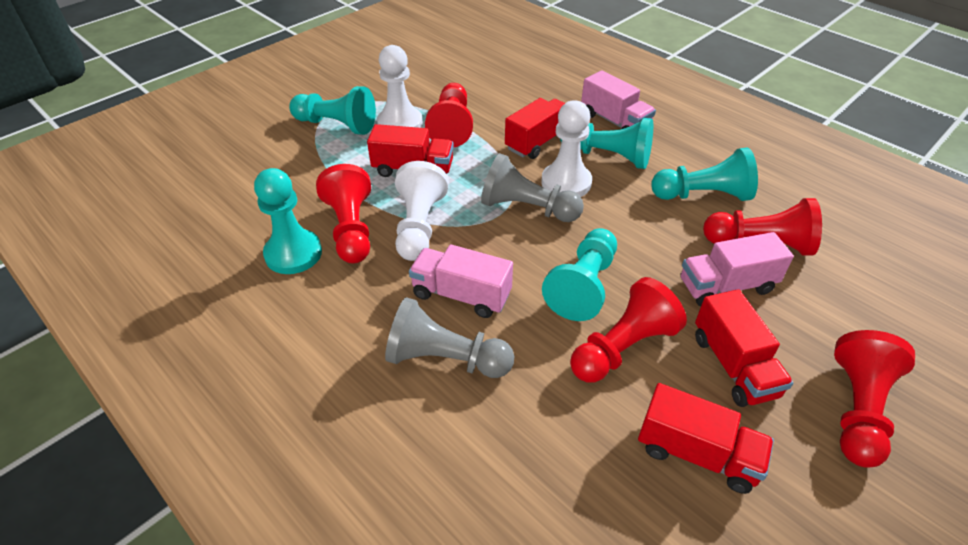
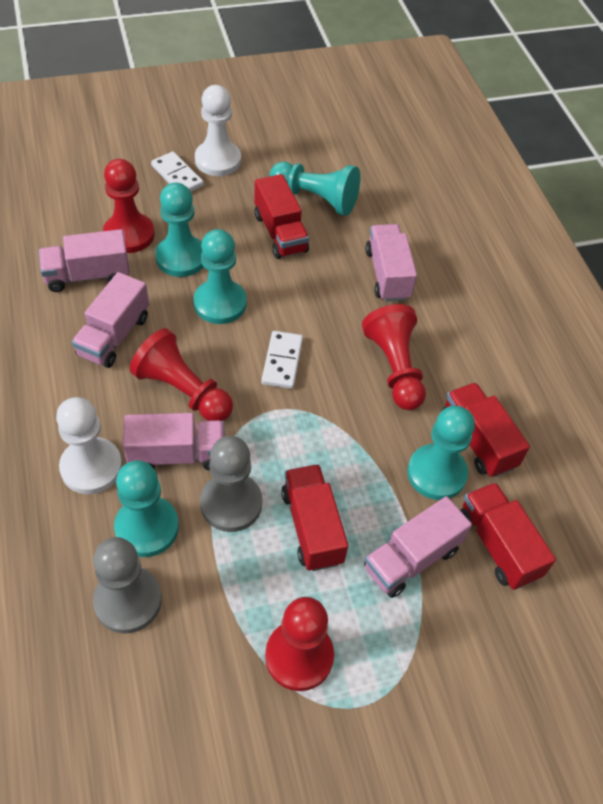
pink truck: [409,244,513,318] [581,70,656,129] [680,232,794,306] = 3 -> [39,229,130,292] [72,272,149,368] [123,413,225,471] [364,496,472,598] [365,224,417,302] = 5
red pawn: [316,164,371,263] [425,83,473,147] [570,277,687,383] [703,198,822,256] [834,330,915,468] = 5 -> [103,159,155,253] [130,328,233,421] [265,597,334,691] [362,304,426,410] = 4
white domino: none = 0 -> [151,152,204,192] [261,331,303,389] = 2
white pawn: [377,45,423,128] [395,161,449,261] [541,100,592,197] = 3 -> [56,397,122,494] [195,85,241,176] = 2

